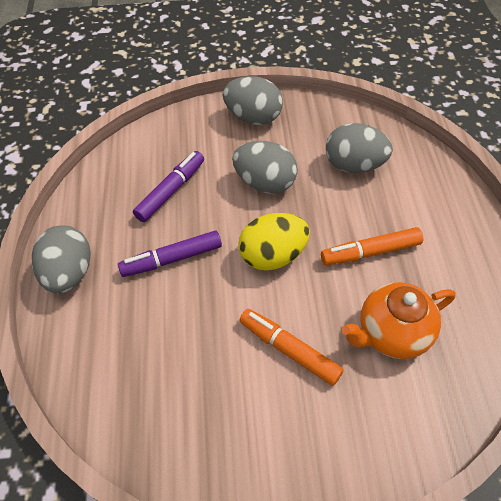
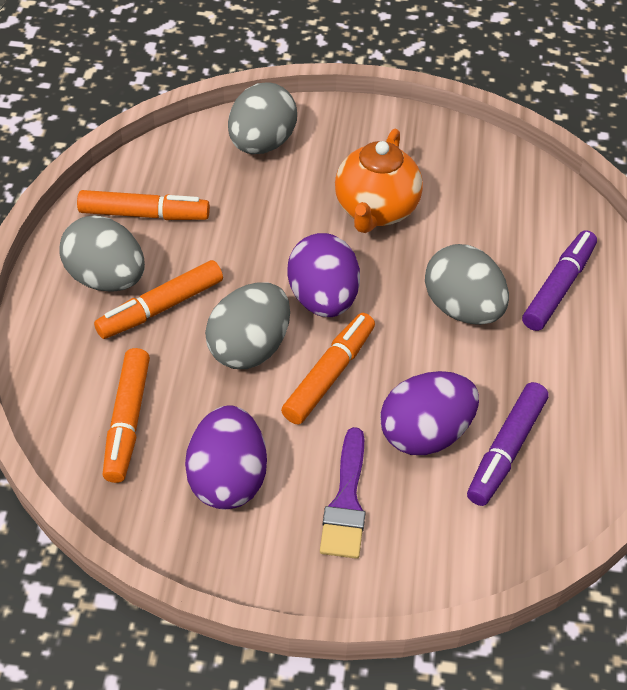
orange marker: [239,309,344,386] [321,227,423,265] = 2 -> [77,190,210,220] [94,260,223,339] [102,348,150,483] [281,313,375,424] = 4
purple brush: none = 0 -> [320,427,365,559] = 1
purple egg: none = 0 -> [185,405,267,509] [287,233,360,317] [380,371,479,455] = 3
yellow egg: [239,213,310,271] = 1 -> none = 0

